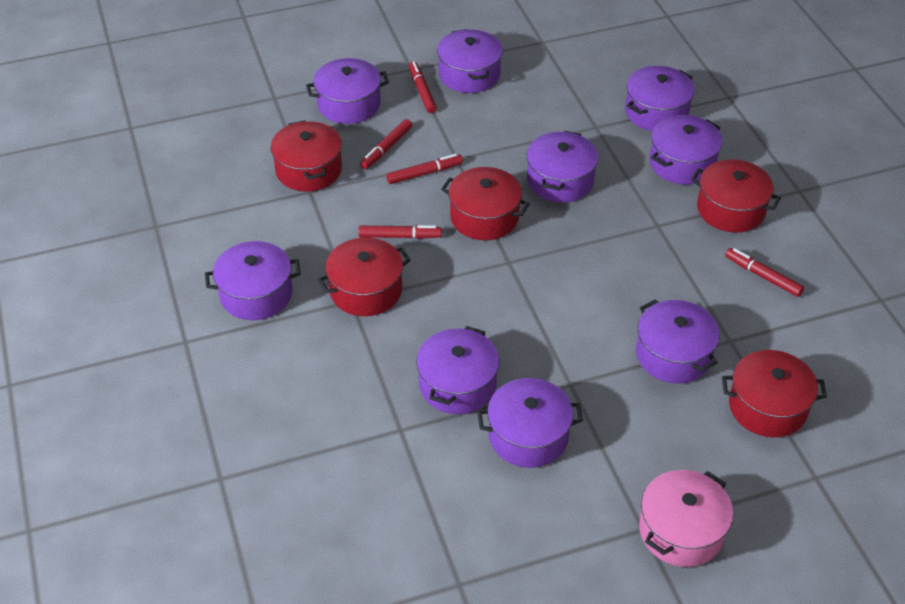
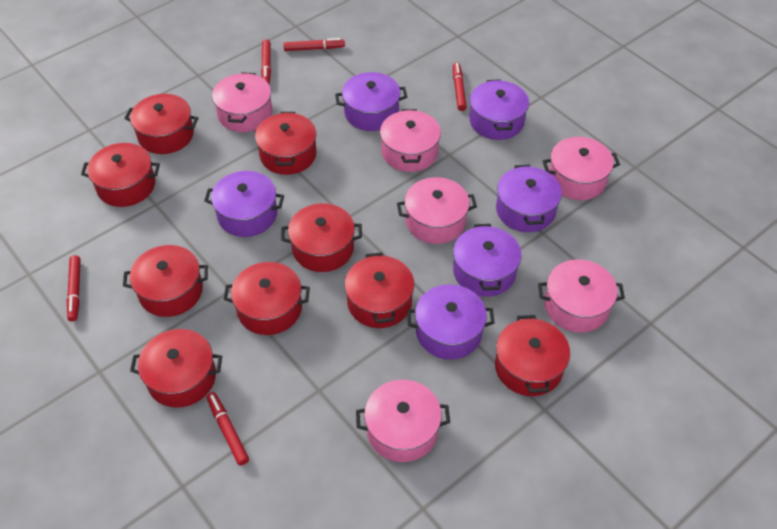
pink pot: [639,470,733,567] = 1 -> [212,72,272,132] [356,380,450,462] [380,109,441,172] [397,177,477,244] [538,259,625,333] [543,137,620,200] = 6
purple pot: [205,241,301,320] [306,58,389,124] [416,326,500,414] [437,29,503,93] [477,378,583,468] [527,131,598,203] [625,66,695,131] [636,299,720,384] [650,115,722,185] = 9 -> [204,171,284,237] [335,72,407,131] [407,284,494,360] [453,224,521,297] [469,79,529,140] [496,165,562,232] = 6
red pot: [270,120,342,192] [318,238,411,316] [441,167,530,240] [691,160,781,232] [722,350,827,437] = 5 -> [81,143,160,207] [123,245,208,317] [124,94,198,154] [130,329,222,408] [223,262,310,335] [255,112,317,175] [281,203,362,272] [345,252,414,328] [495,315,570,396] = 9

